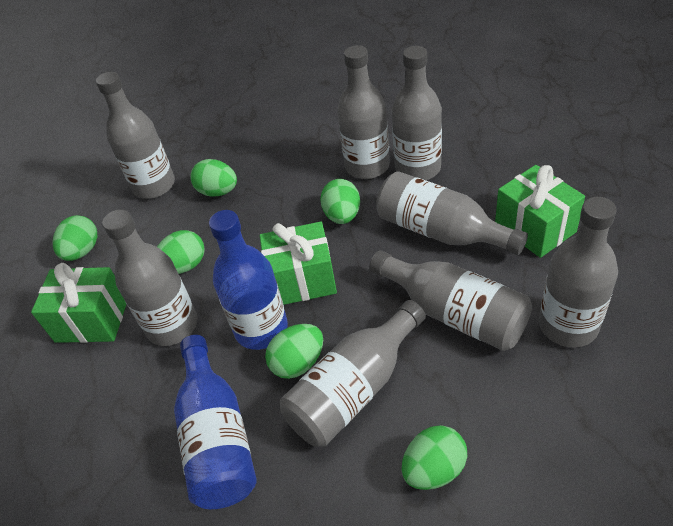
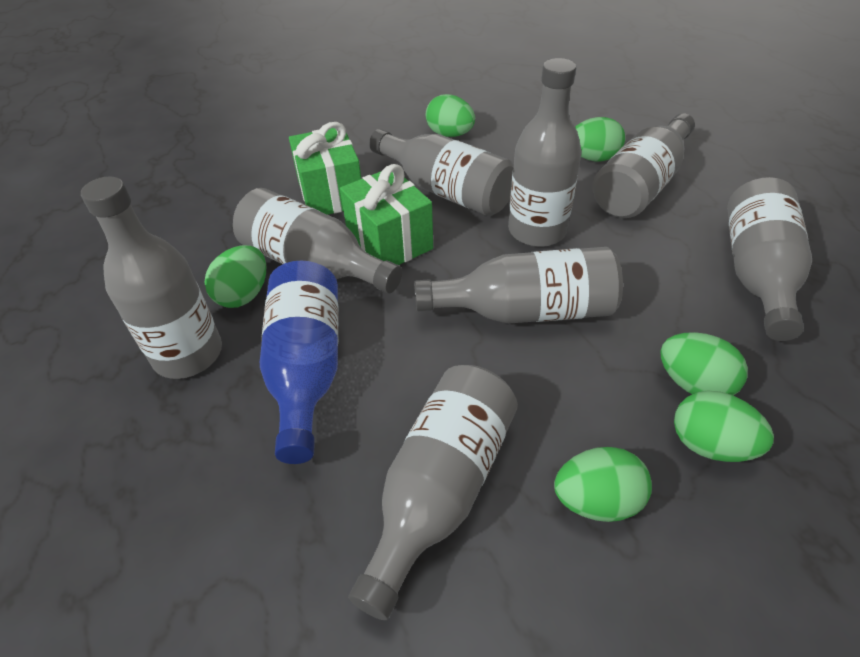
blue bottle: [174,335,257,509] [209,210,288,350] = 2 -> [260,261,338,464] = 1
green gift: [31,263,126,343] [260,222,337,305] [495,165,585,258] = 3 -> [289,122,361,215] [340,164,433,265] = 2

